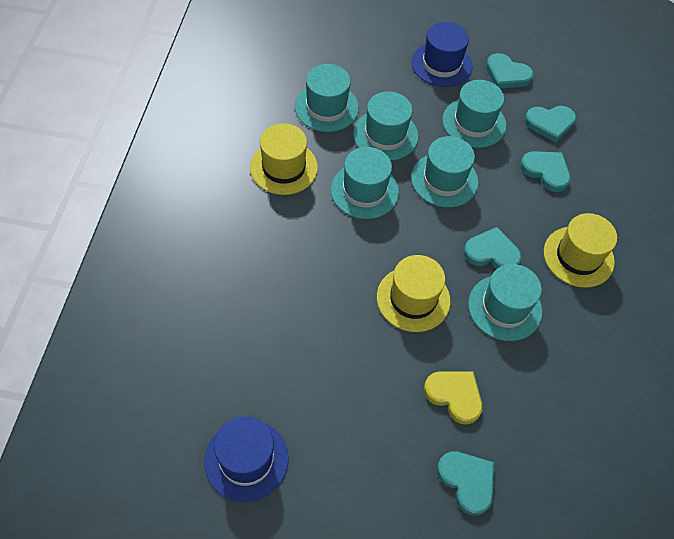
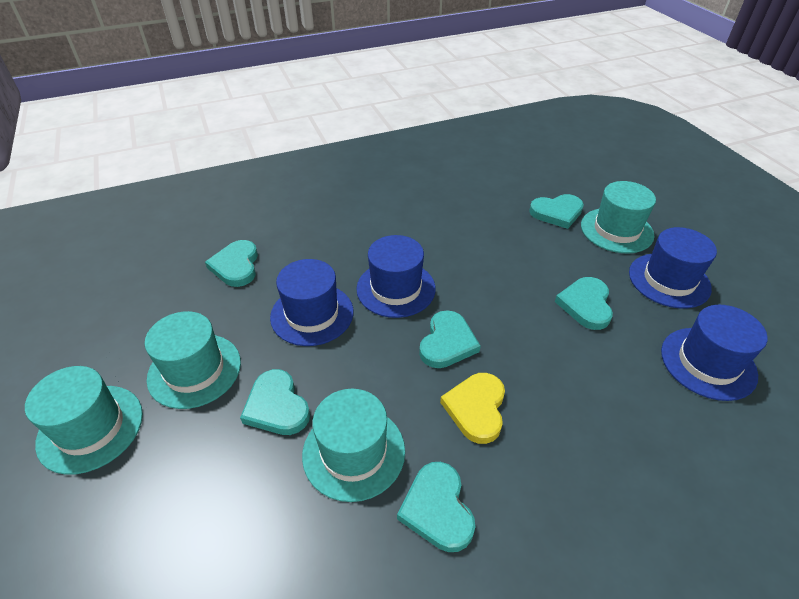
blue hat: [204,416,289,502] [412,22,472,87] = 2 -> [270,259,354,346] [356,235,436,318] [629,227,717,309] [661,305,768,401] = 4
turquoise hat: [295,64,359,132] [331,147,399,219] [353,91,418,161] [411,136,478,207] [442,80,506,148] [468,264,542,341] = 6 -> [25,366,143,475] [145,311,241,409] [302,389,405,502] [581,181,656,253] = 4
turquoise heart: [437,451,494,516] [464,227,521,269] [486,53,534,88] [520,151,570,192] [525,106,576,143] = 5 -> [205,240,258,287] [240,369,310,435] [397,462,475,552] [419,310,481,368] [529,194,584,229] [555,277,613,330] = 6
yellow hat: [250,123,318,195] [377,255,451,332] [544,213,617,288] = 3 -> none = 0

